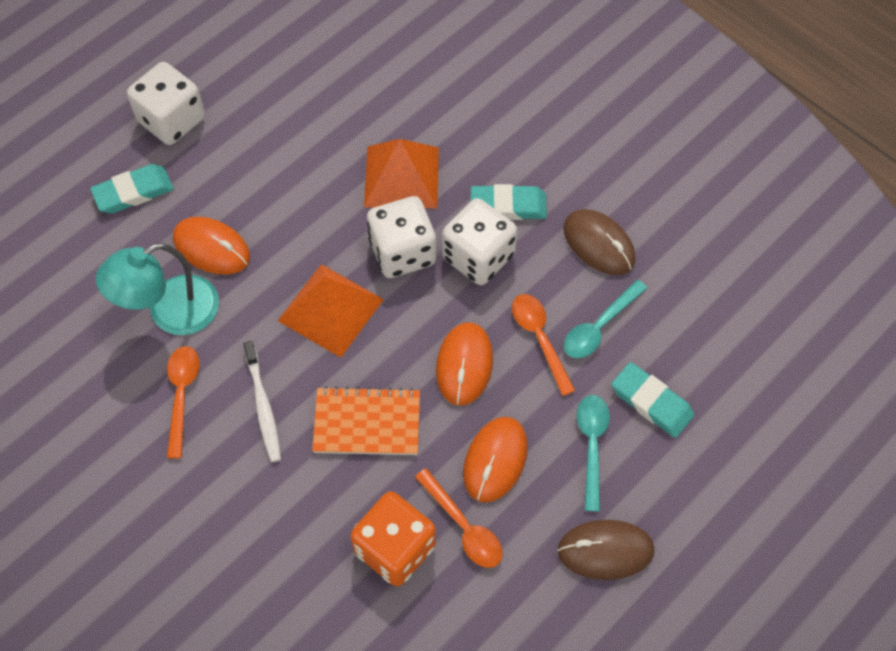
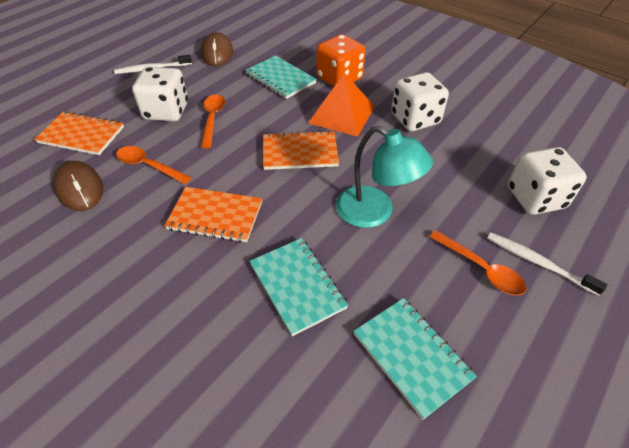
orange mouse: [173,217,250,275] [436,322,493,406] [463,417,528,503] = 3 -> none = 0
orange notebook: [312,386,420,455] = 1 -> [34,111,124,155] [164,187,262,243] [263,130,339,170] = 3
orange pyramid: [278,264,384,358] [364,139,439,208] = 2 -> [308,73,375,137] = 1
turquoise eraser: [90,164,174,213] [471,184,547,220] [612,362,694,438] = 3 -> none = 0
turquoise notebook: none = 0 -> [245,55,317,99] [249,238,348,336] [354,298,477,420] = 3
turquoise spoon: [564,280,647,358] [577,395,610,512] = 2 -> none = 0
white toothbrush: [243,341,281,462] = 1 -> [114,55,192,74] [487,233,607,296] = 2

